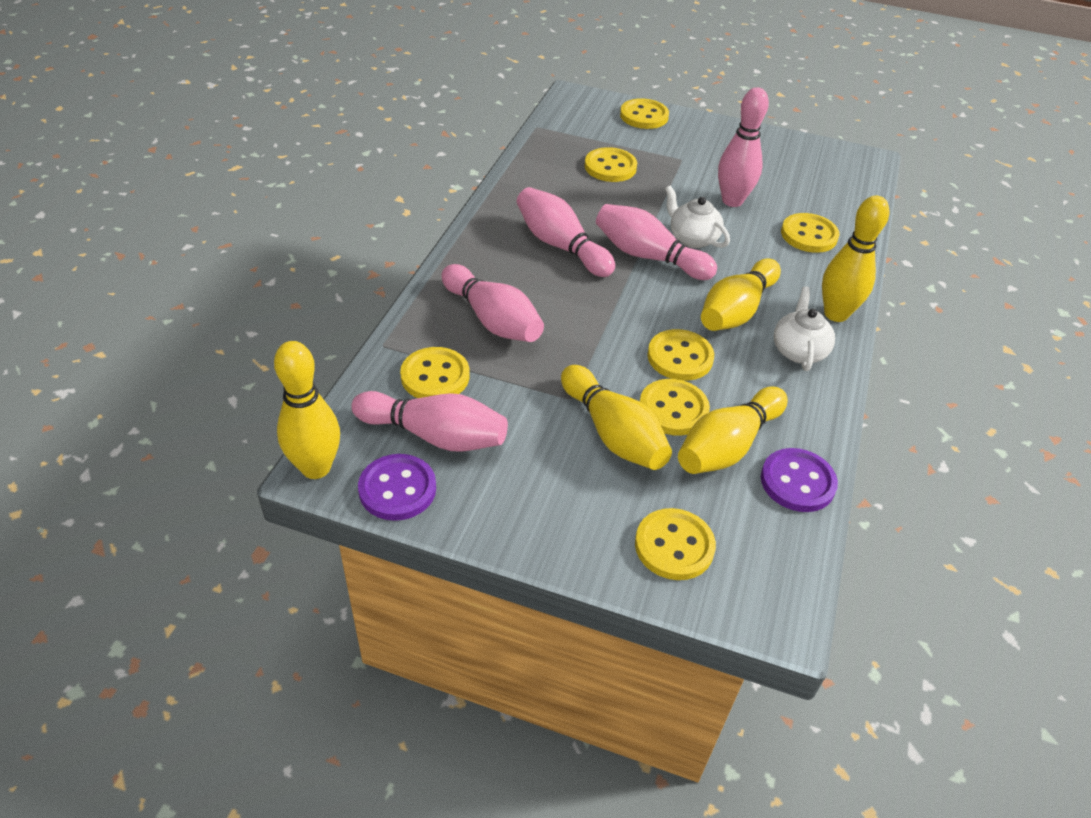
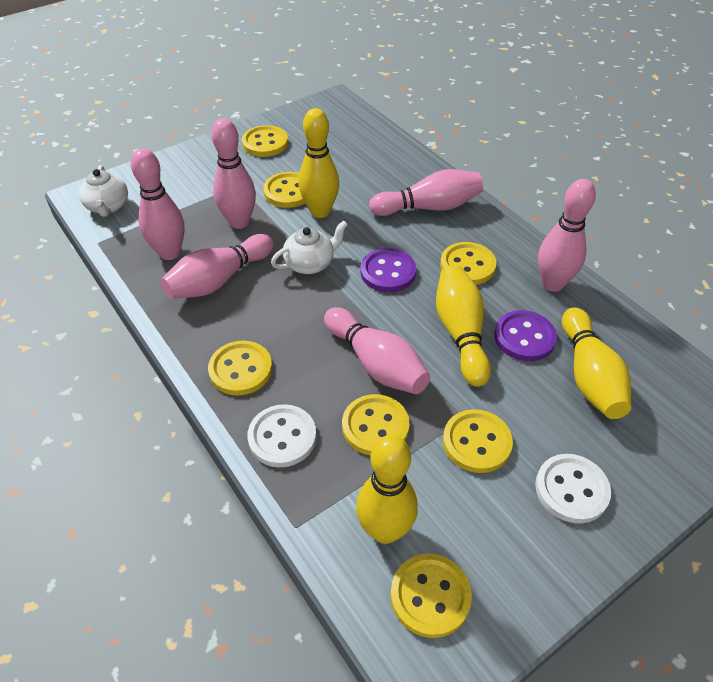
pink bowling pin: [351,391,508,451] [441,264,544,342] [517,187,615,277] [596,204,717,280] [718,87,769,207] = 5 -> [131,148,185,260] [160,234,274,299] [211,118,256,229] [324,307,430,394] [369,169,483,216] [538,179,596,292] = 6
white button: none = 0 -> [247,404,316,468] [535,454,611,523] = 2
yellow bowling pin: [274,341,340,479] [561,365,672,470] [678,386,788,474] [701,258,781,331] [822,196,889,322] = 5 -> [298,108,339,218] [356,435,418,544] [436,265,491,387] [562,307,631,419] = 4

